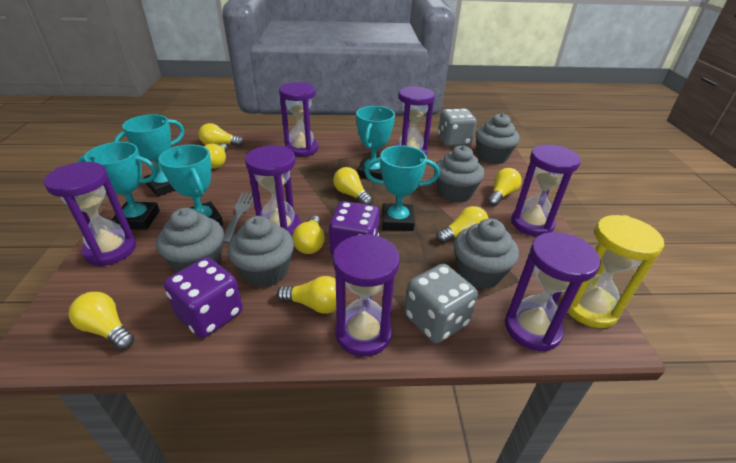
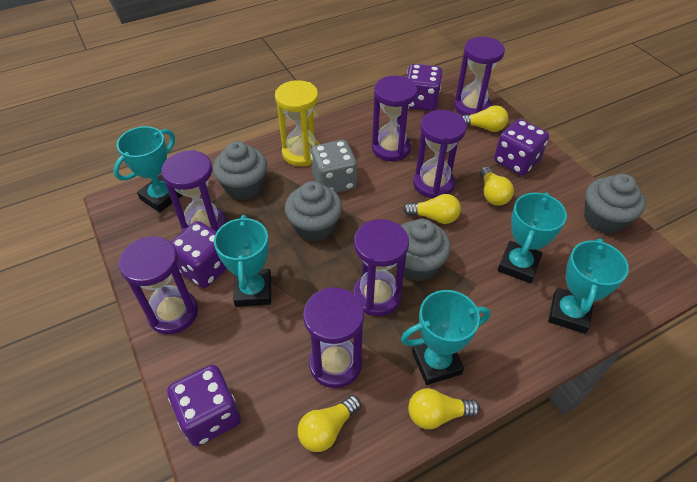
grey cupcake: [156,208,224,272] [227,216,294,288] [434,146,484,203] [454,218,519,289] [476,113,520,164] = 5 -> [213,141,267,200] [285,181,342,242] [396,219,451,281] [584,174,646,234] = 4
grey dice: [404,264,478,343] [438,108,477,147] = 2 -> [311,140,357,193] = 1
grey fork: [223,192,253,244] = 1 -> none = 0
purple dice: [164,257,243,338] [329,201,380,255] = 2 -> [167,365,241,447] [171,221,227,288] [407,64,442,111] [494,119,549,176] = 4
yellow light bulb: [68,292,134,350] [199,123,244,147] [204,143,228,169] [277,276,336,314] [292,215,325,254] [333,167,373,205] [436,206,489,243] [488,168,522,206] = 8 -> [298,395,361,452] [403,194,461,224] [408,388,480,429] [461,105,508,132] [480,167,514,206] = 5

